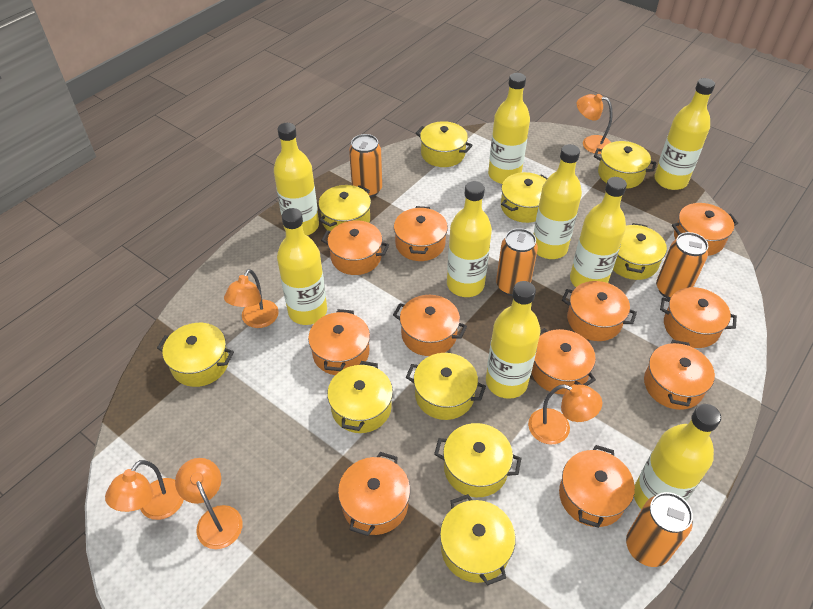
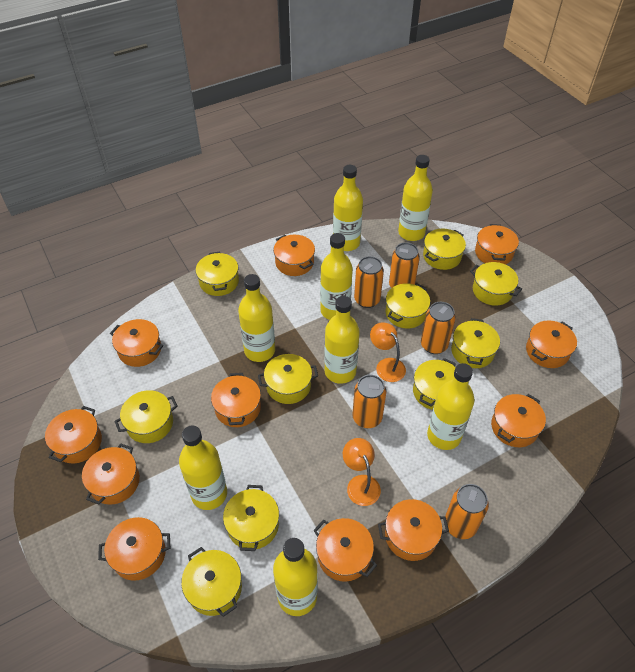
orange can: [349,134,382,198] [496,228,538,296] [626,492,693,567] [656,232,708,299] = 4 -> [352,375,386,428] [354,256,384,308] [389,242,420,288] [421,302,456,354] [445,484,489,539] = 5
orange lamp: [105,460,184,520] [175,458,243,549] [224,269,279,328] [528,384,602,444] [577,94,613,154] = 5 -> [343,438,381,506] [370,322,406,382] = 2
yellow bottle: [274,123,319,236] [277,208,327,325] [447,181,492,297] [486,281,540,399] [488,73,530,184] [534,144,582,259] [570,177,627,287] [634,404,721,509] [654,78,715,190] = 9 -> [179,426,227,510] [238,274,275,362] [273,538,318,616] [320,233,353,320] [324,296,360,384] [333,165,363,251] [398,155,433,241] [427,363,475,450] = 8

